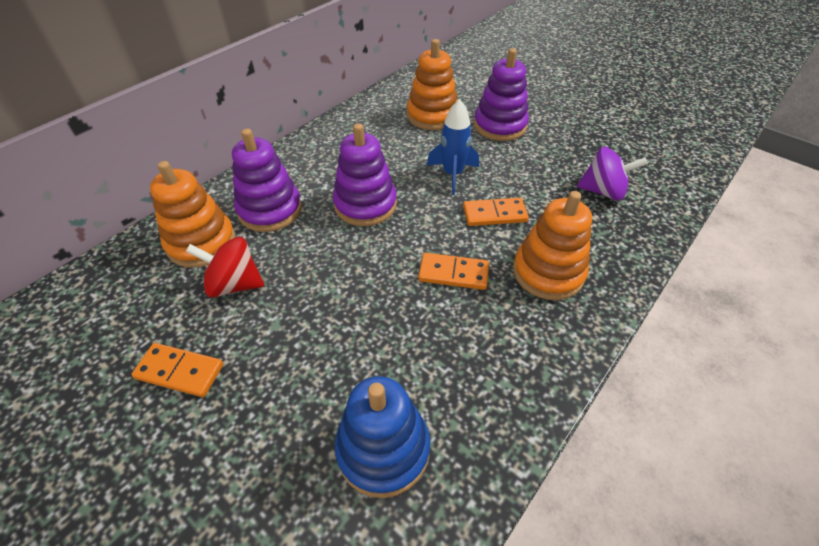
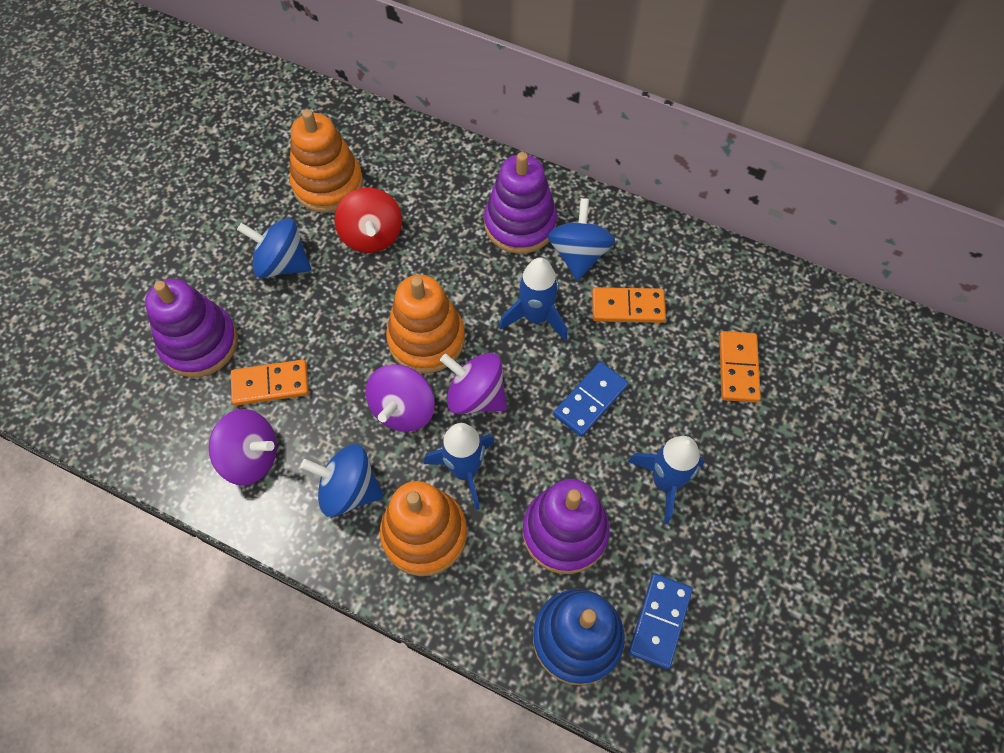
blue domino: none = 0 -> [553,362,628,437] [629,574,693,669] = 2
blue rocket: [427,99,479,195] = 1 -> [424,423,495,510] [499,257,567,341] [628,436,705,524] = 3
blue spinning top: none = 0 -> [237,218,311,278] [301,444,384,517] [547,198,615,281] = 3
purple spinning top: [577,147,648,200] = 1 -> [209,409,277,485] [366,364,435,432] [440,353,507,414] = 3

